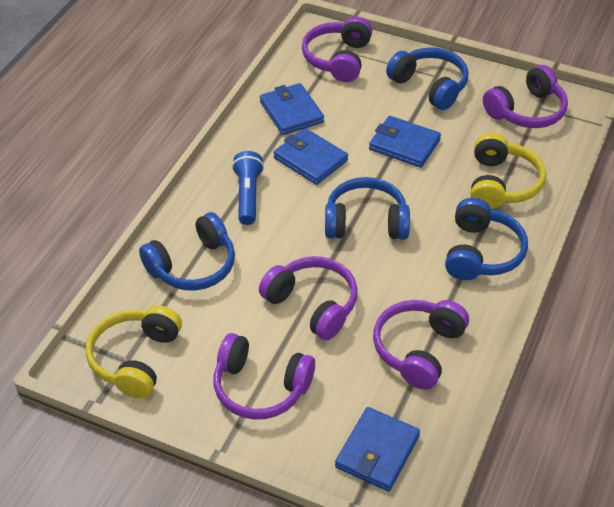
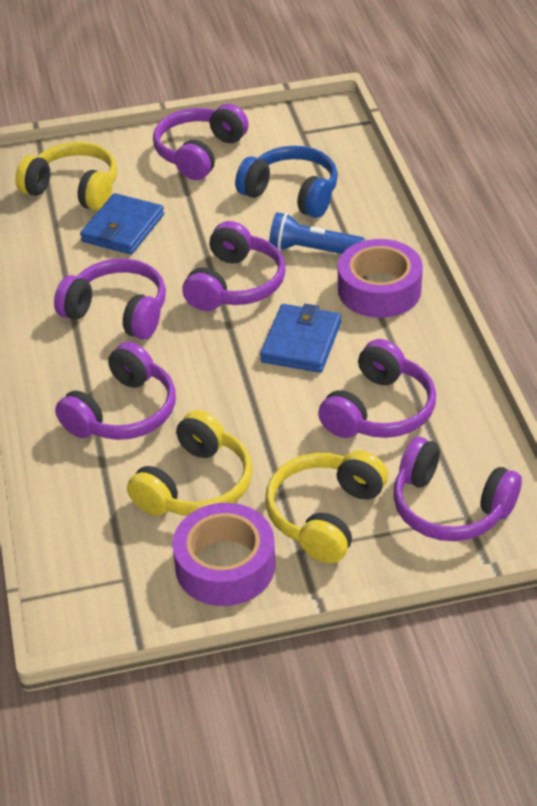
blue headphones: [139,212,235,291] [325,177,410,240] [386,47,468,110] [445,198,528,280] = 4 -> [235,146,338,218] = 1
blue wallet: [260,83,324,135] [273,128,348,185] [335,407,420,492] [369,116,441,168] = 4 -> [80,193,164,255] [260,304,341,373] = 2
purple headphones: [213,333,315,420] [259,256,358,340] [302,17,372,82] [373,300,469,390] [483,65,568,128] = 5 -> [54,259,166,340] [55,342,176,440] [153,104,249,180] [182,221,286,311] [318,339,436,438] [393,437,522,541] = 6
purple tape: none = 0 -> [172,503,275,606] [338,239,423,318] = 2
yellow headphones: [86,305,182,399] [470,133,546,209] = 2 -> [15,142,117,211] [127,410,252,516] [265,451,388,563] = 3

